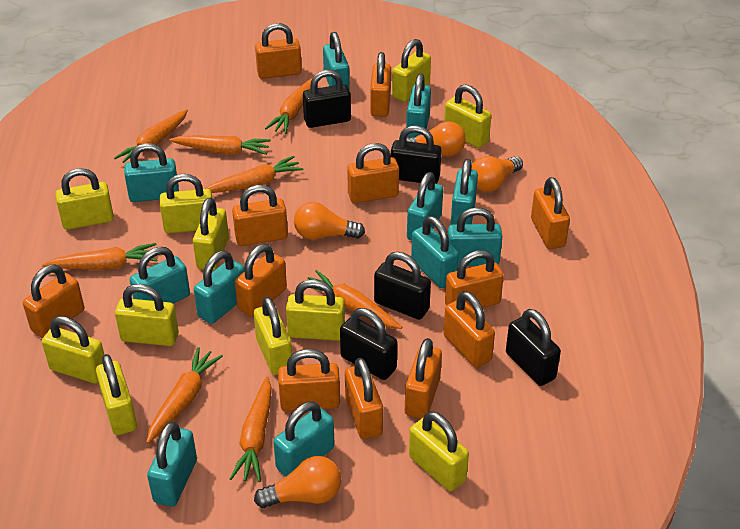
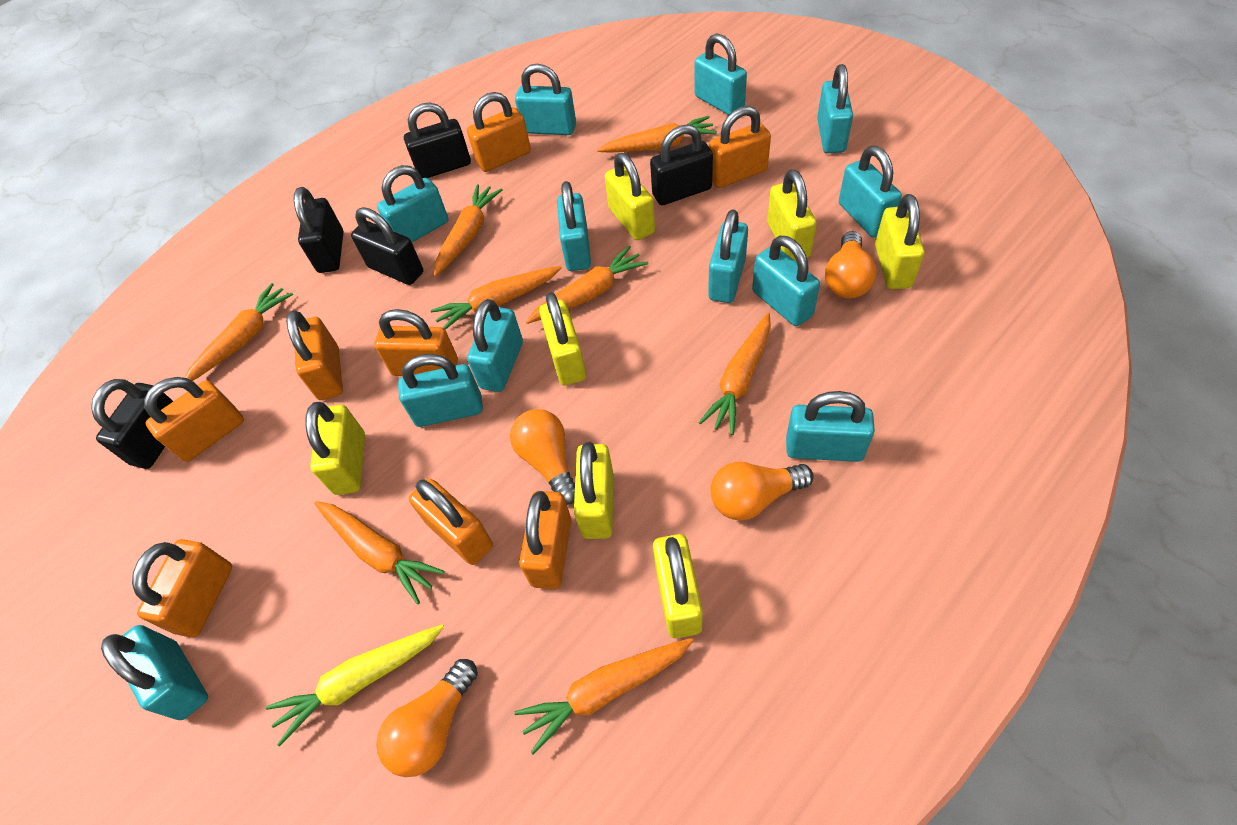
orange padlock: [23,264,84,338] [232,185,288,246] [235,244,287,317] [255,23,302,79] [278,349,340,411] [345,358,383,439] [347,143,399,203] [370,52,391,117] [405,338,442,419] [443,291,495,368] [445,250,504,308] [531,177,570,249] = 12 -> [132,539,232,637] [144,377,244,462] [286,310,343,400] [374,309,458,376] [409,479,493,565] [467,92,531,172] [519,491,571,589] [709,106,771,188] = 8
turquoise padlock: [124,143,179,202] [130,247,190,303] [147,421,197,507] [194,250,245,324] [273,401,335,477] [323,32,349,88] [406,74,431,138] [407,172,443,241] [411,216,459,288] [447,207,502,266] [451,159,478,225] = 11 -> [101,625,208,720] [377,165,449,242] [398,354,483,427] [467,299,523,392] [515,63,576,135] [557,181,591,271] [695,33,747,115] [708,209,748,303] [752,236,820,326] [786,391,875,462] [817,64,853,153] [839,146,902,238] = 12
yellow carrot: none = 0 -> [266,624,444,747] = 1
yellow padlock: [42,316,104,384] [55,168,114,230] [96,354,137,435] [115,284,179,346] [160,174,212,233] [193,197,229,271] [254,297,292,375] [286,279,345,341] [392,39,431,102] [409,411,469,491] [444,84,491,148] = 11 -> [305,402,365,495] [539,292,586,386] [574,442,614,539] [605,153,655,240] [653,534,703,638] [767,169,817,261] [875,194,925,289] = 7

